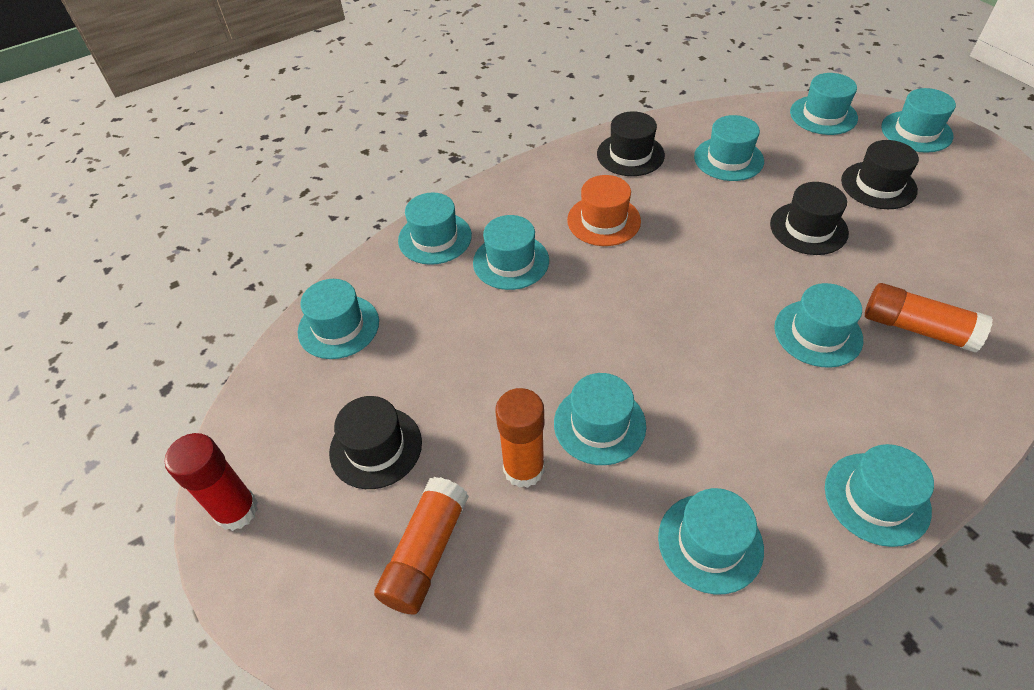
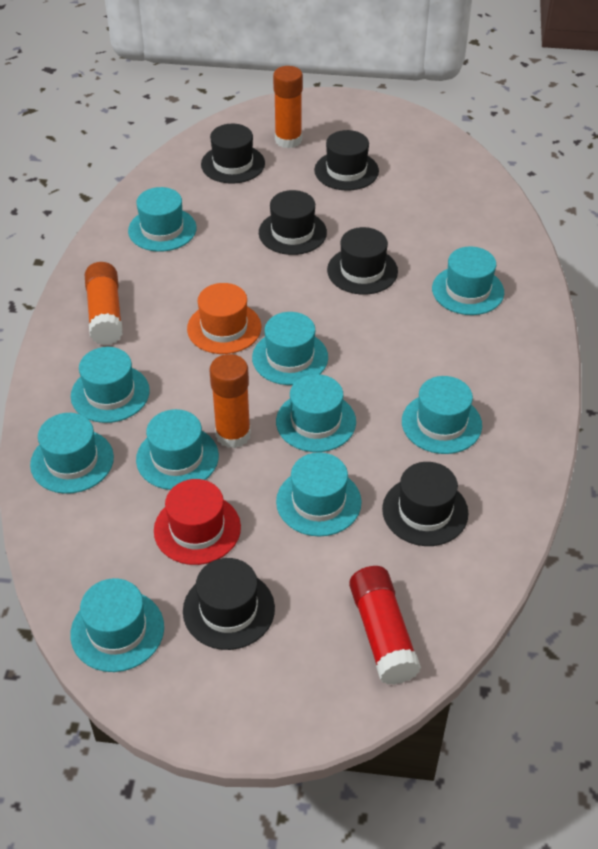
black hat: [329,396,422,489] [597,111,665,176] [770,182,849,255] [841,140,919,209] = 4 -> [183,558,275,650] [201,124,265,184] [259,190,327,255] [314,130,379,191] [327,227,398,295] [382,462,469,546] = 6
red hat: none = 0 -> [154,479,241,565] = 1

